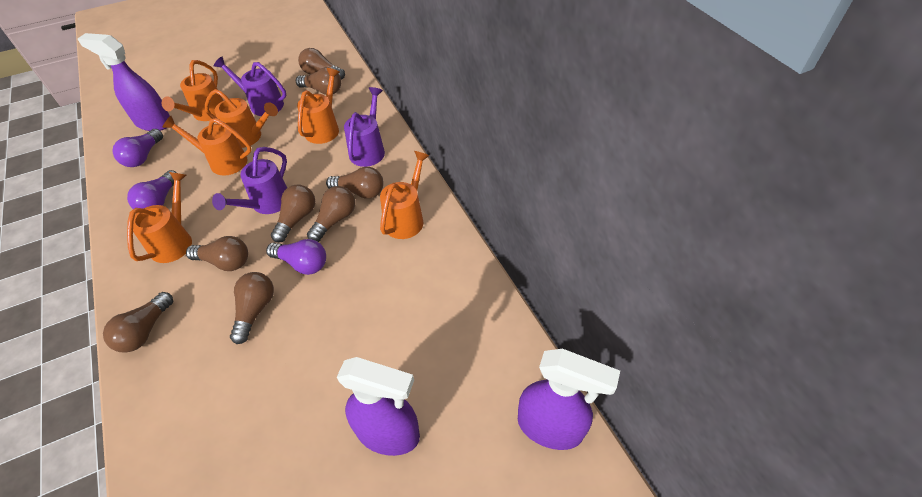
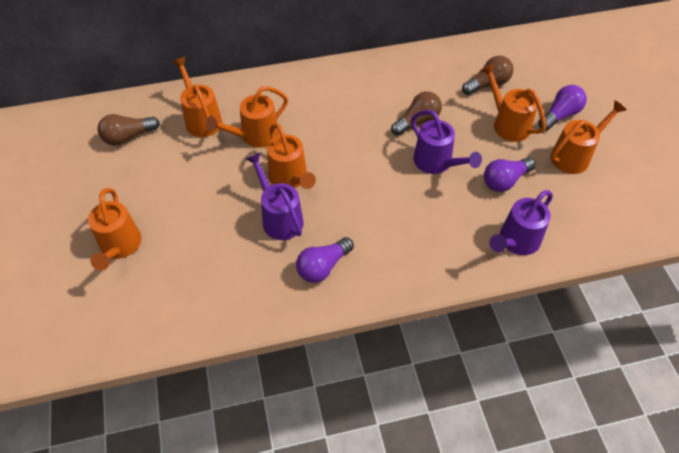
brown light bulb: [103,292,173,353] [186,236,248,271] [230,272,274,344] [271,184,315,243] [296,67,341,95] [298,48,345,80] [307,186,355,242] [326,167,383,199] = 8 -> [97,114,160,145] [391,91,442,136] [462,55,513,95] = 3
purple spray bottle: [78,33,170,131] [337,357,420,456] [518,349,620,450] = 3 -> none = 0

